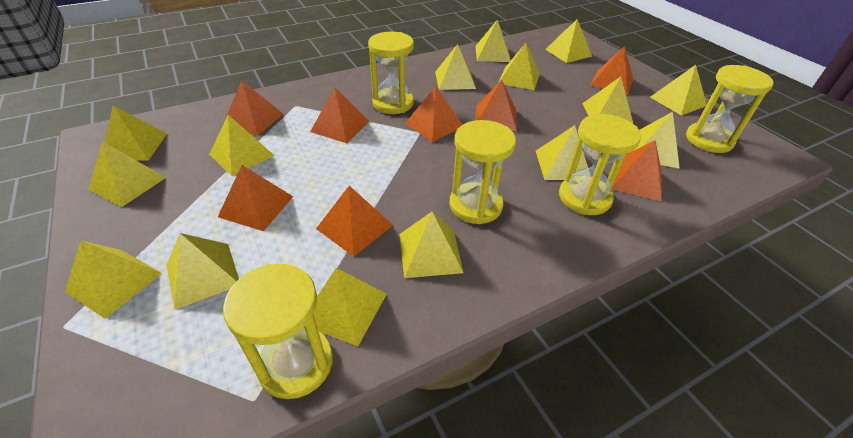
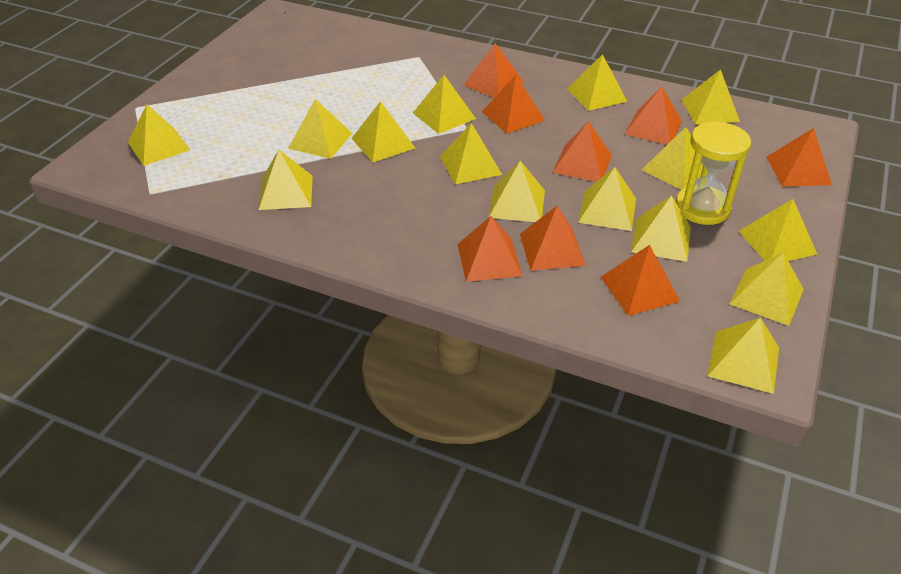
yellow hourglass: [223,264,333,399] [368,32,414,114] [450,120,516,224] [559,114,641,215] [686,65,774,153] = 5 -> [676,121,751,225] = 1

